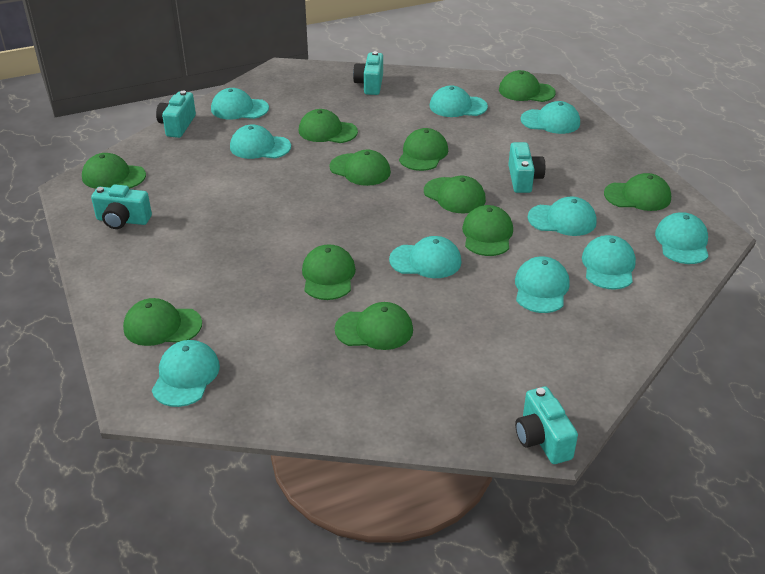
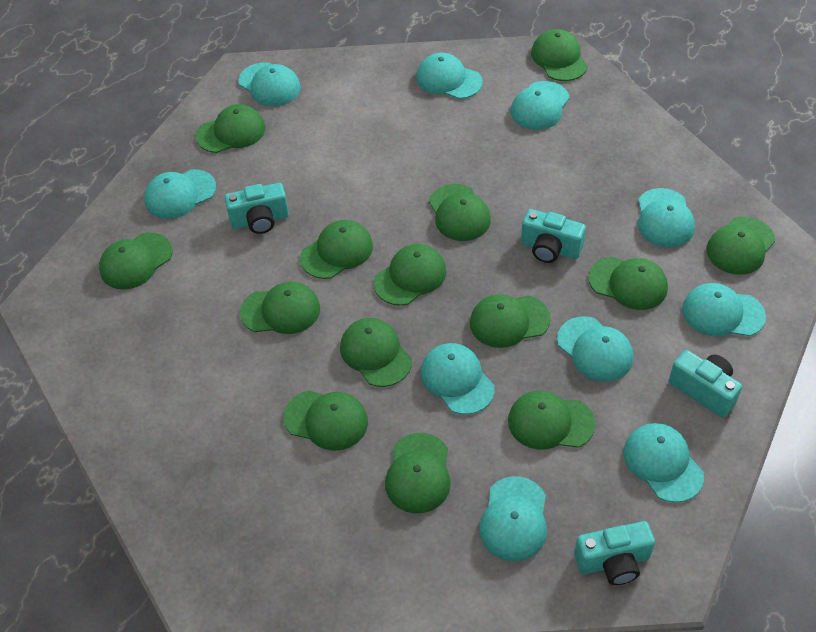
green cap: [82,153,146,189] [123,298,202,346] [299,109,358,143] [302,244,356,300] [329,150,391,186] [335,302,413,350] [399,128,448,171] [424,176,486,213] [462,205,513,256] [499,70,556,102] [604,173,671,211] = 11 -> [99,232,173,289] [196,104,266,153] [240,282,320,334] [284,390,368,451] [300,220,373,279] [340,318,412,387] [374,244,446,306] [385,433,451,513] [429,184,491,241] [470,294,551,348] [508,391,596,450] [531,29,587,81] [588,257,668,310] [707,217,775,275] = 14
turquoise camera: [91,184,152,229] [156,90,196,138] [353,51,383,95] [508,142,545,193] [515,386,578,464] = 5 -> [224,183,289,234] [521,209,586,263] [574,521,655,585] [668,350,742,418] = 4

